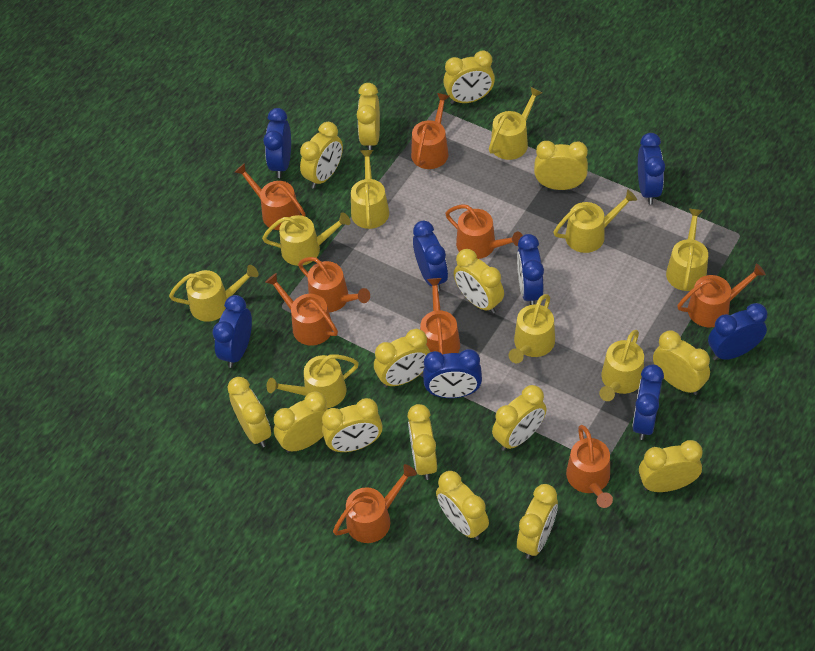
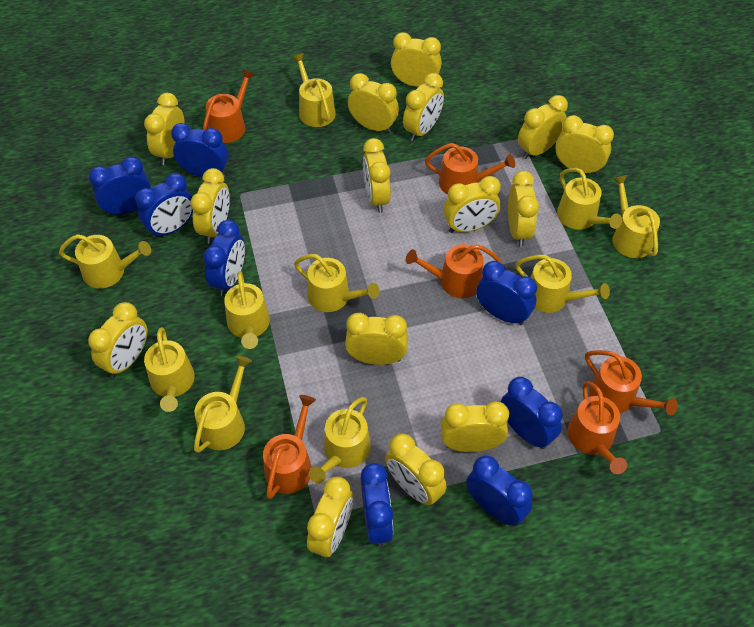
orange watering can: [235,163,306,230] [265,273,338,346] [298,257,370,312] [333,464,417,543] [411,93,449,169] [420,278,460,354] [445,204,523,259] [566,425,613,508] [677,263,766,327] = 9 -> [203,69,255,143] [263,395,316,499] [406,244,502,298] [425,143,515,195] [567,381,627,474] [585,350,678,415] = 6
yellow watering can: [169,265,259,322] [262,212,351,266] [266,354,359,408] [351,150,389,229] [489,87,542,160] [509,294,555,363] [554,190,637,253] [599,330,644,401] [666,209,708,291] = 9 -> [59,234,151,289] [144,327,195,412] [194,356,252,453] [224,271,270,349] [292,53,336,127] [294,254,380,312] [309,397,371,484] [515,255,610,313] [557,168,622,230] [612,175,660,258] = 10

